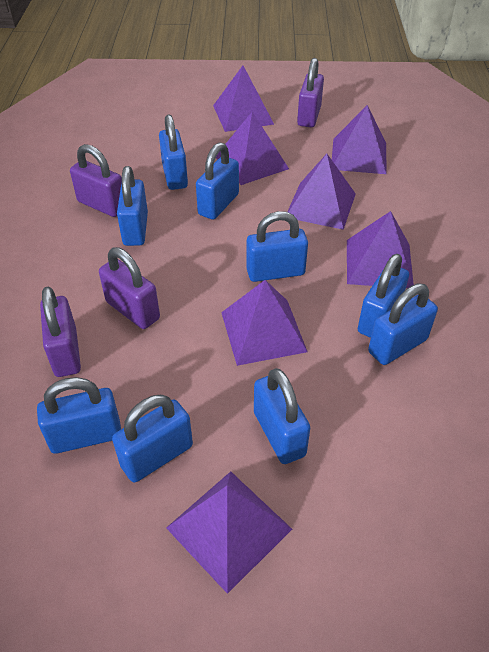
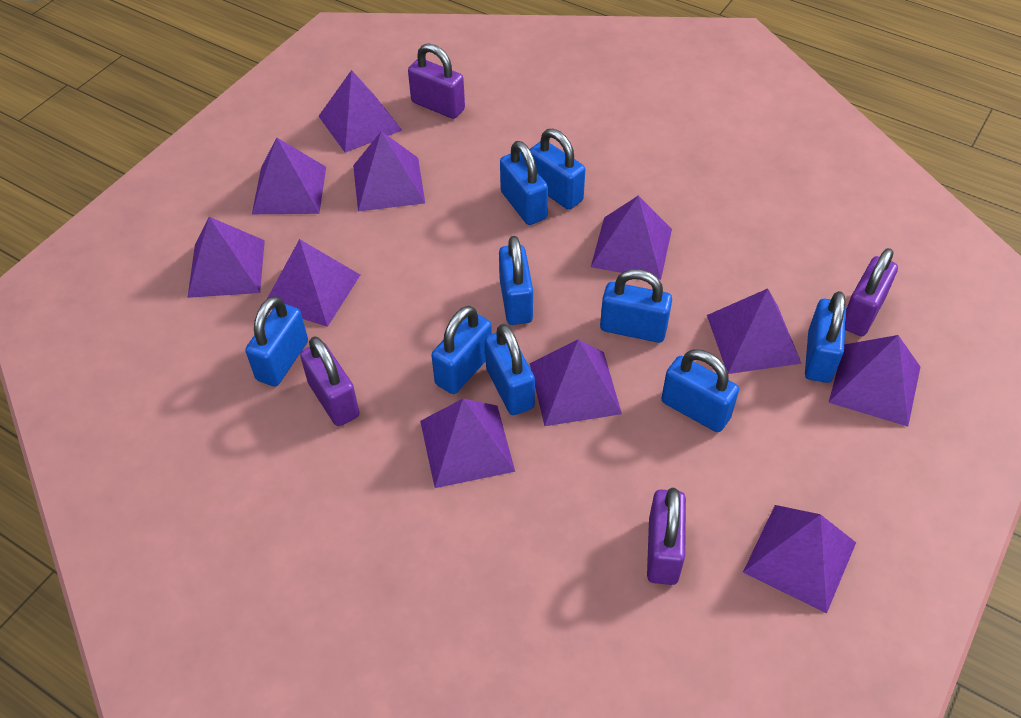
purple pyramid: [166,471,292,594] [213,66,274,132] [216,112,289,185] [221,280,307,366] [287,154,356,230] [332,105,386,174] [347,211,414,288] = 7 -> [187,217,265,298] [252,137,326,214] [267,239,360,327] [319,70,402,153] [353,131,425,212] [420,399,515,488] [530,339,622,426] [591,196,672,280] [707,288,802,374] [743,505,856,613] [828,335,920,427] = 11

